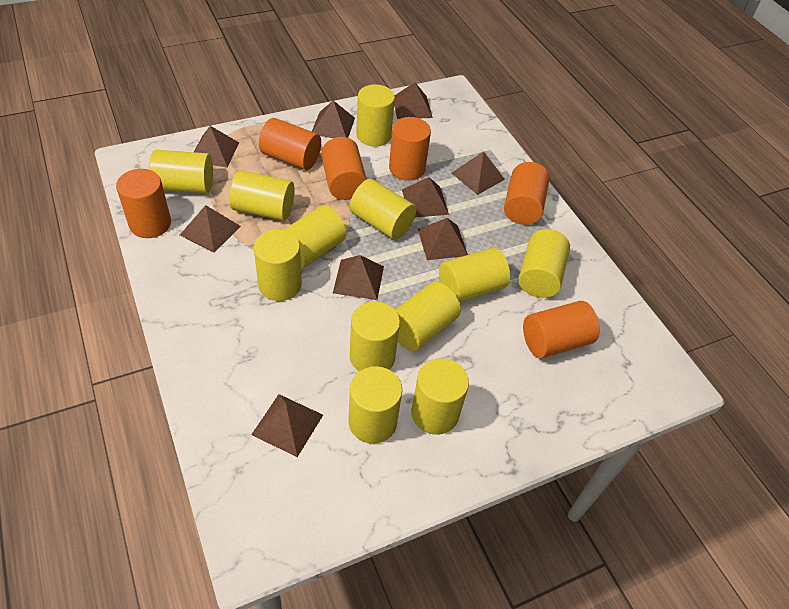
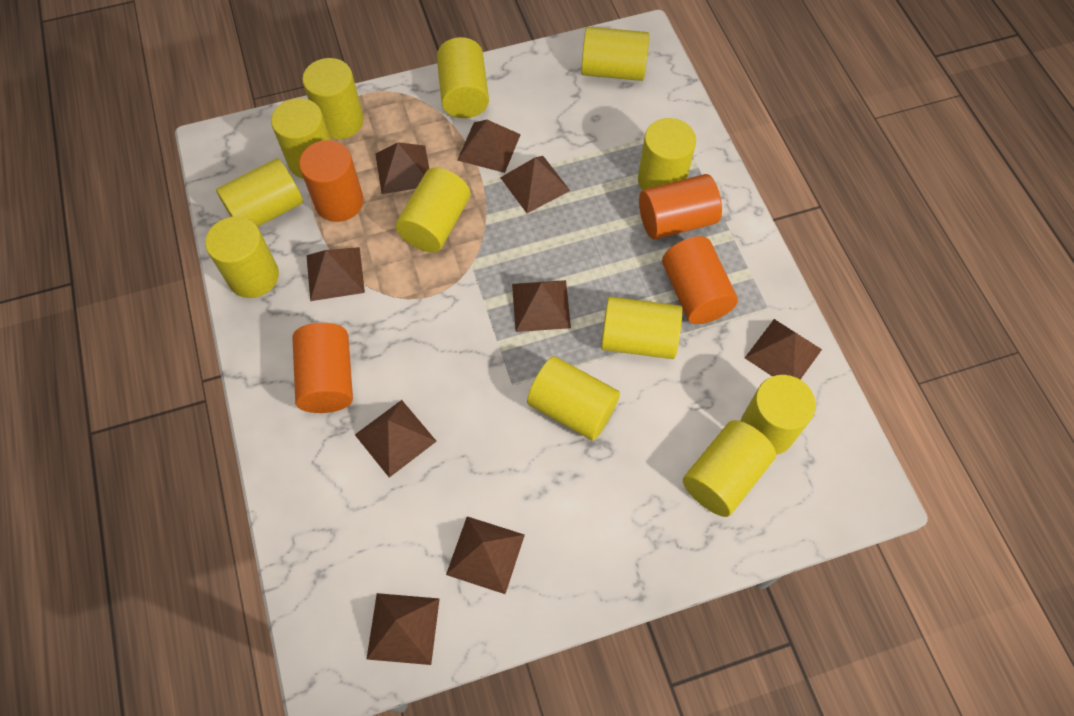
orange cylinder: [116,169,171,238] [259,118,321,170] [321,137,367,200] [389,117,431,181] [504,162,549,225] [523,301,600,359] = 6 -> [292,323,353,413] [299,140,364,222] [639,174,722,240] [662,236,738,324] = 4

